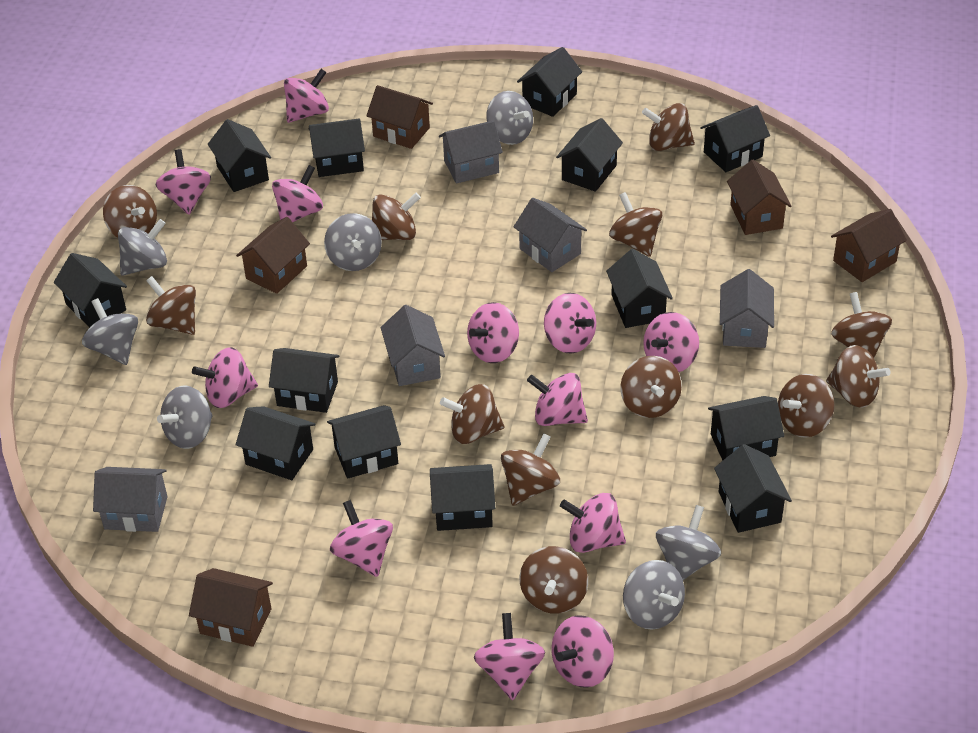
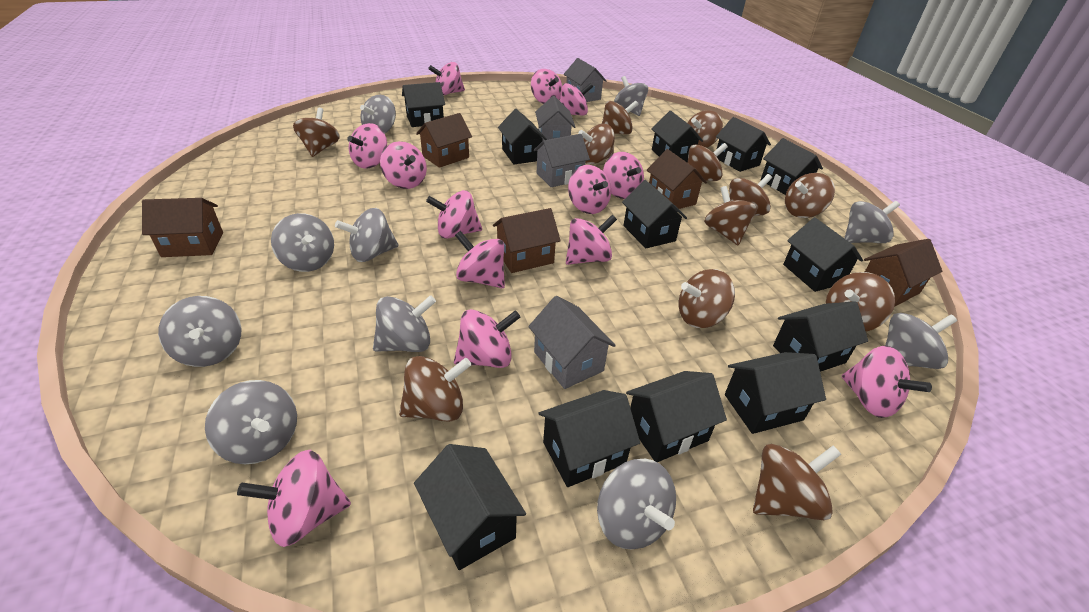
black house: [54,253,127,328] [208,119,271,192] [236,406,316,480] [269,348,339,413] [309,118,365,177] [327,405,401,479] [430,464,495,531] [517,47,582,117] [556,118,623,192] [606,249,673,328] [700,105,770,172] [708,396,784,461] [714,444,792,533] = 13 -> [402,82,445,127] [414,444,526,570] [498,109,547,164] [539,390,640,487] [622,180,687,248] [626,371,727,462] [651,111,703,162] [716,117,771,172] [725,352,826,434] [761,138,823,195] [773,301,868,372] [783,217,863,292] = 12
grey house: [93,467,168,532] [380,305,445,386] [439,120,503,183] [513,198,587,272] [720,269,774,348] = 5 -> [528,296,616,389] [534,134,590,187] [535,96,575,141] [564,58,607,102] = 4
grey spinning top: [82,298,138,365] [118,219,167,276] [157,385,213,449] [324,213,382,271] [486,91,533,145] [623,560,685,630] [656,505,721,580] = 7 -> [158,296,242,367] [205,380,297,464] [271,213,334,272] [335,208,399,262] [360,95,396,133] [373,295,436,352] [597,459,676,549] [614,76,648,116] [844,201,900,243] [885,313,957,369] = 10
pink spinning top: [156,149,211,214] [192,347,258,408] [272,165,323,222] [284,69,329,123] [330,500,393,577] [467,302,519,363] [474,613,545,700] [527,373,588,426] [544,293,596,354] [551,615,614,688] [560,493,626,553] [643,312,699,372] = 12 -> [237,450,351,547] [347,123,387,169] [380,141,427,189] [426,190,482,239] [428,62,465,95] [454,309,520,368] [455,231,505,288] [531,69,562,104] [560,83,593,115] [566,215,617,265] [568,165,611,214] [603,152,644,199] [842,346,932,418] = 13

